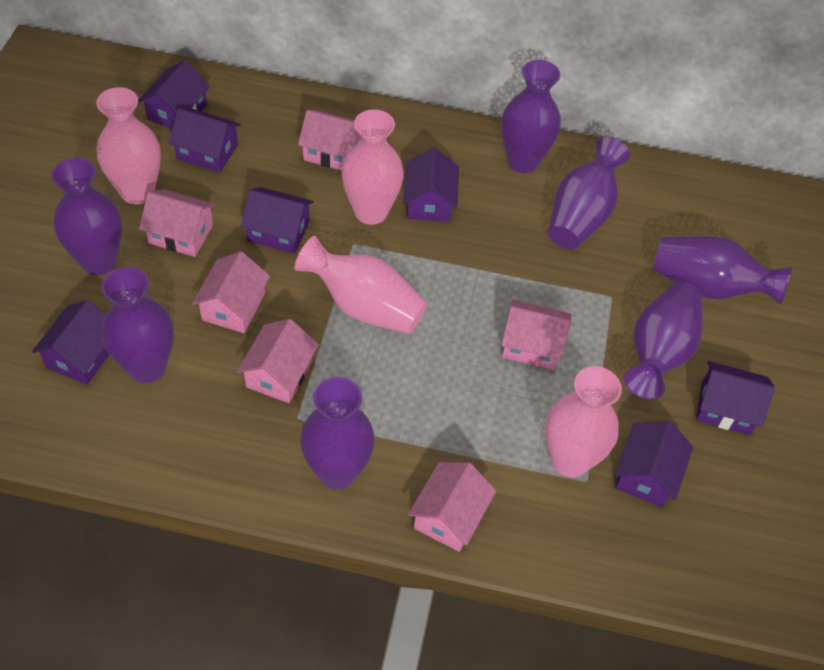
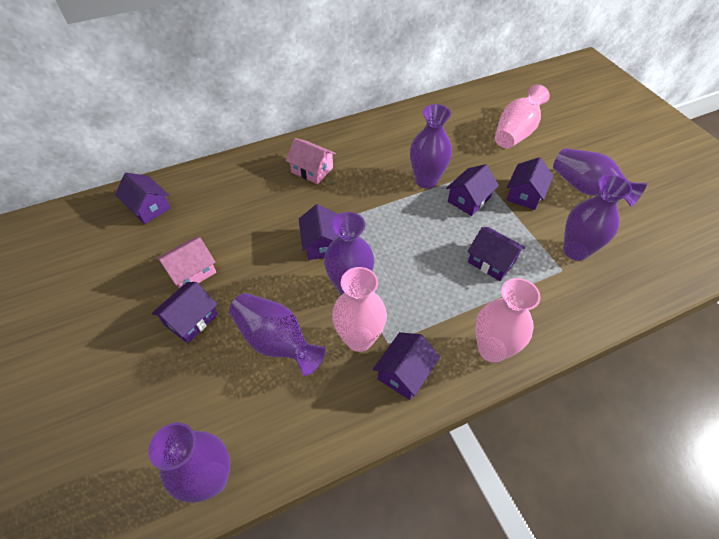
pink house: [139,189,216,257] [192,252,270,333] [237,319,319,403] [298,110,361,171] [408,462,496,552] [501,300,571,370] = 6 -> [157,237,216,289] [286,138,336,184] = 2
pink vase: [96,87,161,204] [294,236,427,334] [341,109,404,225] [545,366,622,477] = 4 -> [332,267,387,352] [475,278,541,363] [495,84,550,148] = 3
purple vase: [51,158,122,275] [102,267,174,383] [300,377,375,489] [501,60,561,173] [548,137,630,250] [624,282,703,400] [653,236,792,305] = 7 -> [148,422,230,503] [229,293,326,376] [324,212,374,295] [410,104,452,189] [553,148,647,207] [563,175,632,261] = 6

